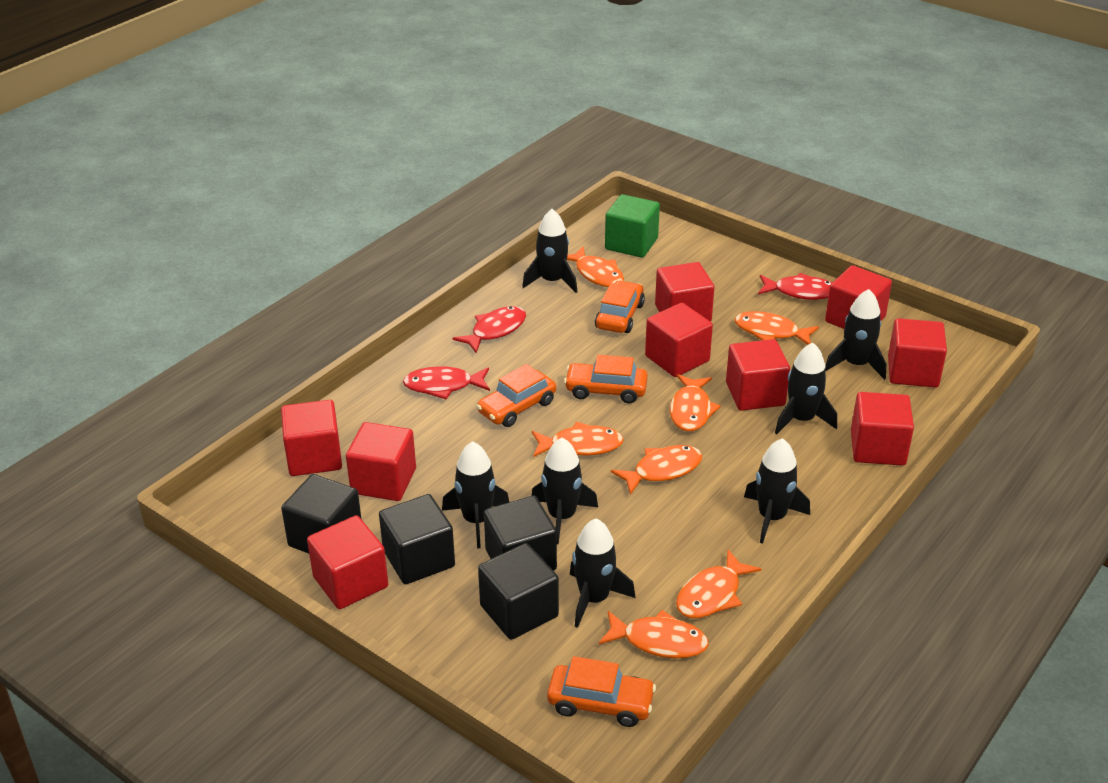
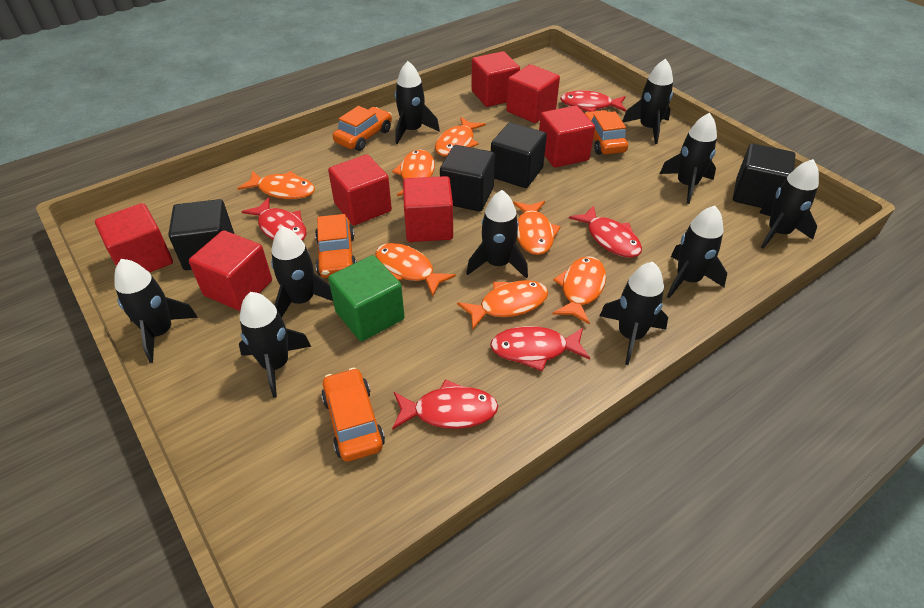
black rocket: [442,441,509,548] [522,209,578,293] [531,438,598,544] [570,519,636,628] [744,438,810,544] [775,342,837,434] [825,289,886,380] = 7 -> [114,259,198,363] [239,292,311,398] [271,226,333,318] [395,61,440,144] [466,190,528,279] [600,262,668,365] [622,59,673,144] [660,113,717,204] [667,206,727,298] [759,159,819,249] = 10
red cube: [281,400,342,476] [307,515,388,609] [346,422,416,501] [645,303,713,377] [655,262,715,322] [726,339,790,411] [825,265,892,329] [851,392,914,466] [888,318,947,388] = 9 -> [95,203,173,272] [189,230,272,311] [328,155,392,225] [403,176,453,242] [471,51,520,107] [506,64,560,123] [539,106,595,168] = 7
red fish: [403,366,490,399] [452,306,526,353] [758,273,832,300] = 3 -> [241,197,307,241] [392,379,498,430] [490,326,590,371] [560,90,626,112] [569,205,642,258] = 5

